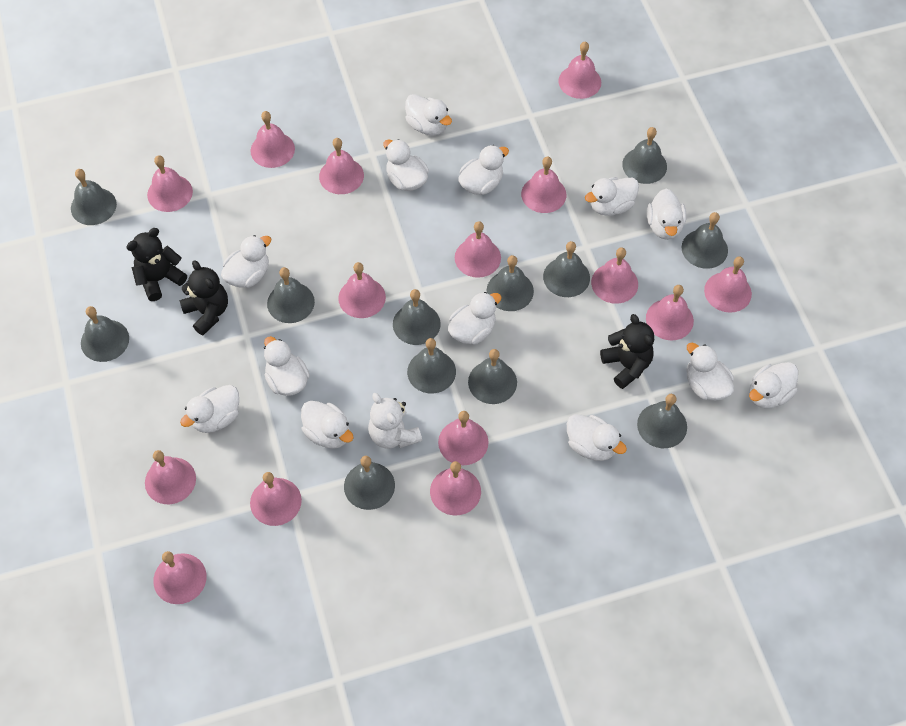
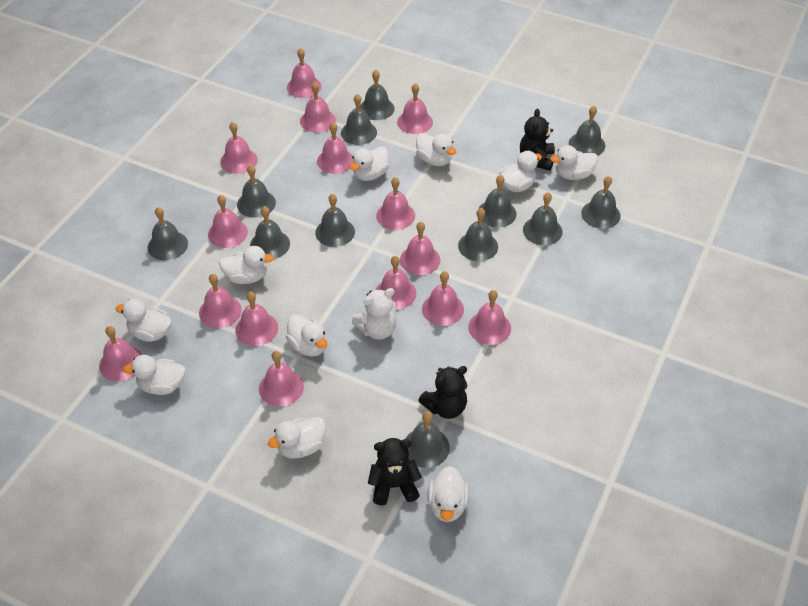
white duck: [180,385,239,433] [221,235,272,288] [264,336,310,396] [301,401,353,449] [383,139,429,191] [405,94,452,136] [448,292,502,345] [458,145,509,195] [567,414,627,461] [585,177,639,216] [647,188,686,240] [686,343,734,401] [749,362,798,409] = 13 -> [116,299,172,342] [123,355,186,395] [219,246,274,284] [268,417,326,459] [286,314,327,356] [350,146,389,181] [416,133,456,166] [427,466,469,522] [500,151,542,192] [550,145,598,180] = 10

